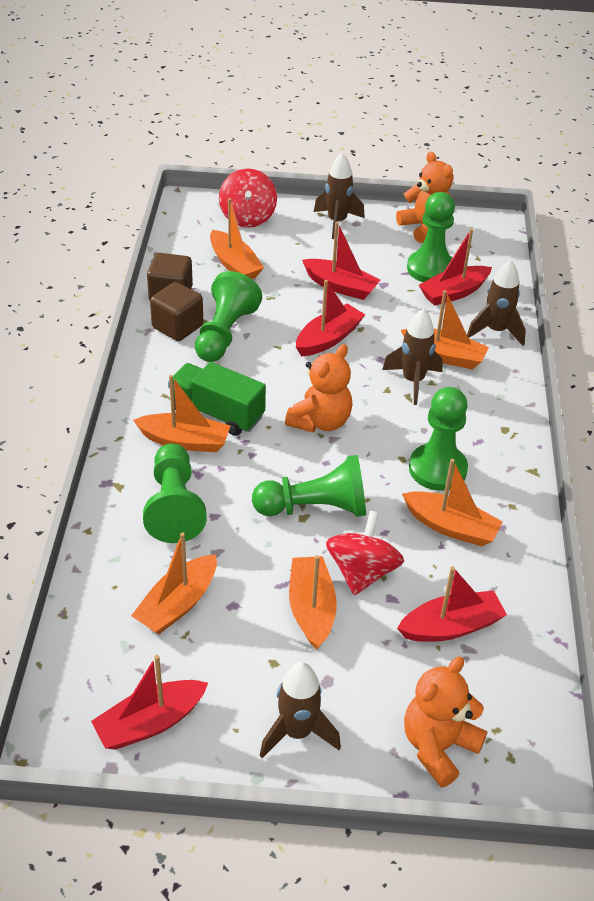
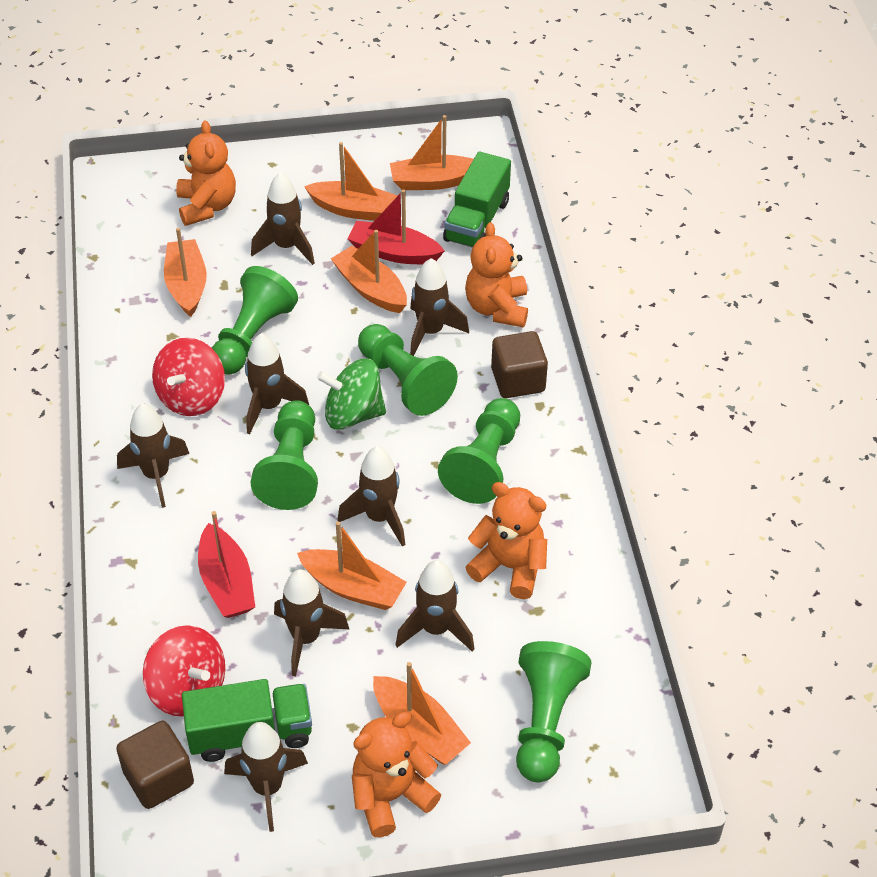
brown rocket: [259,662,341,758] [314,153,365,239] [382,309,443,405] [467,260,526,346] = 4 -> [117,403,189,508] [224,722,308,832] [245,333,309,434] [251,172,315,265] [274,569,349,676] [337,447,405,547] [395,560,475,652] [410,258,469,356] = 8
green spinning top: none = 0 -> [317,358,386,430] = 1
green truck: [168,362,266,436] = 1 -> [182,679,312,762] [443,152,511,247] = 2
orange teddy bear: [285,344,352,433] [396,152,453,243] [404,656,487,787] = 3 -> [176,120,236,226] [352,712,441,838] [465,222,528,328] [465,482,547,599] = 4
red boat: [91,655,208,750] [296,280,365,356] [302,222,380,300] [397,566,507,642] [419,228,492,306] = 5 -> [198,511,255,618] [347,190,444,264] = 2

